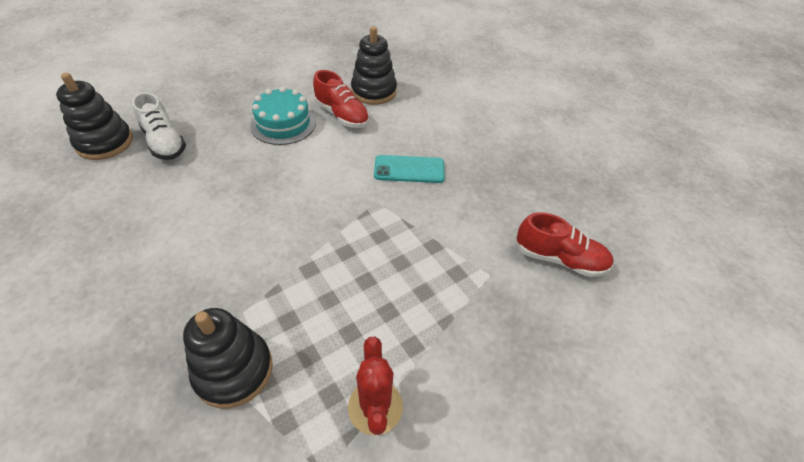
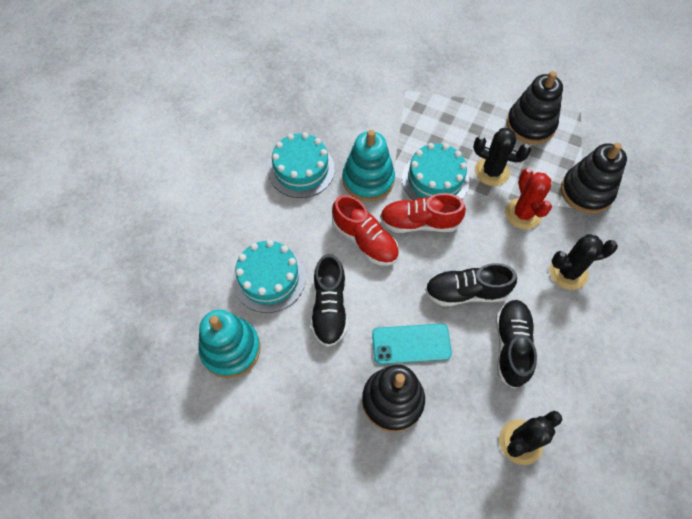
black cactus: none = 0 -> [473,128,531,186] [499,411,562,465] [550,234,618,290] = 3
black shoe: none = 0 -> [311,254,347,347] [425,263,517,306] [496,300,537,388] = 3
turquoise cake: [250,87,316,145] = 1 -> [233,240,306,313] [268,132,335,198] [402,143,469,200] = 3
turquoise stacking toy: none = 0 -> [198,310,261,378] [343,130,395,201] = 2
white shoe: [132,92,186,160] = 1 -> none = 0

